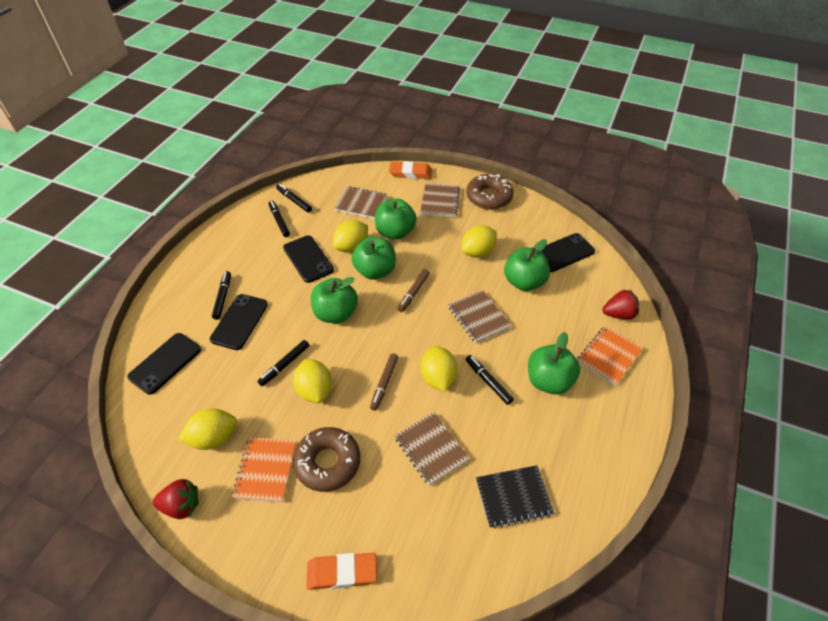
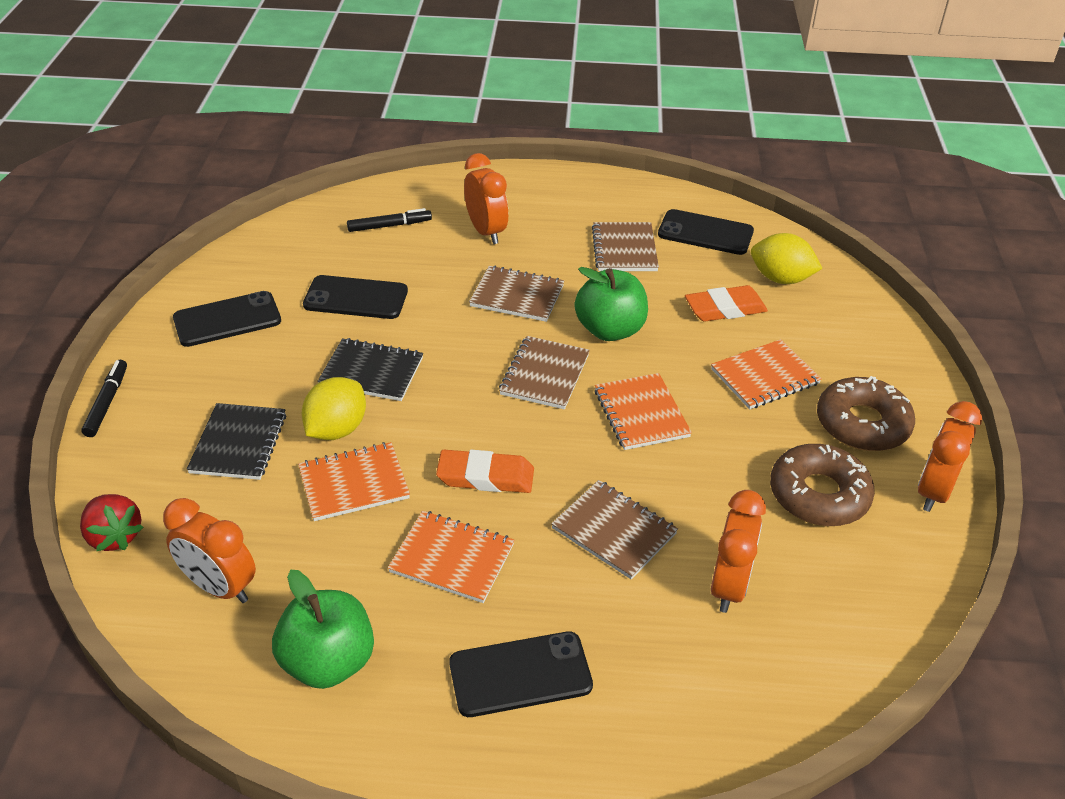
black marker: [212,271,231,320] [258,340,309,386] [269,201,290,237] [276,184,312,213] [466,355,514,405] = 5 -> [81,360,127,437] [347,208,432,232] = 2
black notebook: [476,465,554,529] = 1 -> [187,403,286,480] [317,338,423,401] = 2
brown marker: [370,353,398,411] [398,269,430,312] = 2 -> none = 0
green apple: [311,277,358,323] [352,236,396,280] [375,199,417,240] [504,239,550,291] [528,332,580,395] = 5 -> [272,570,374,689] [575,267,648,341] = 2
orange clock: none = 0 -> [163,498,256,603] [464,153,508,244] [711,490,766,613] [918,401,982,512] = 4
orange notebook: [232,437,296,503] [578,326,643,386] = 2 -> [298,442,410,521] [388,511,515,603] [595,373,692,450] [711,339,822,409] = 4
red strawberry: [153,479,199,519] [602,289,639,320] = 2 -> [80,494,144,551] = 1
yellow lemon: [178,409,237,450] [293,359,332,403] [333,220,368,253] [420,346,458,391] [462,225,497,258] = 5 -> [302,377,366,440] [751,233,823,284] = 2

